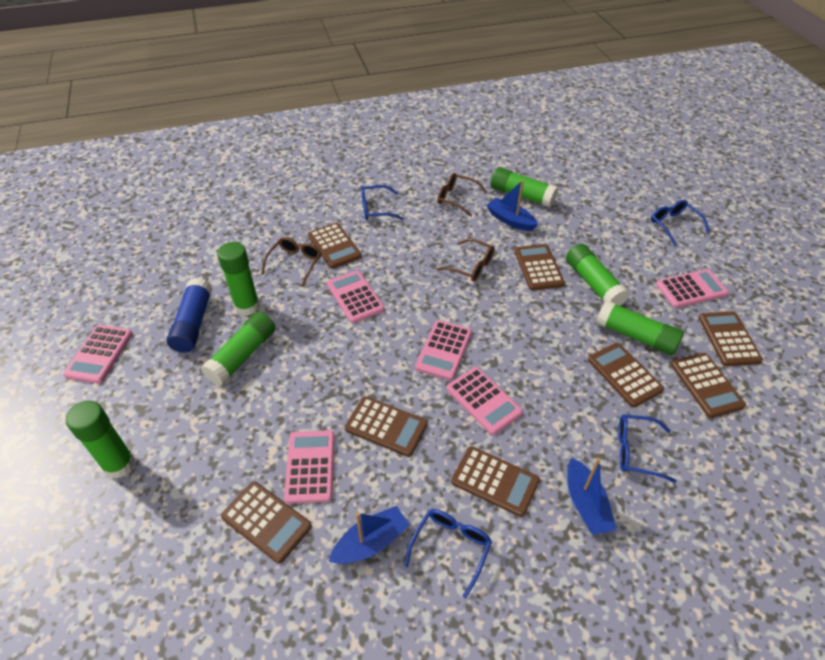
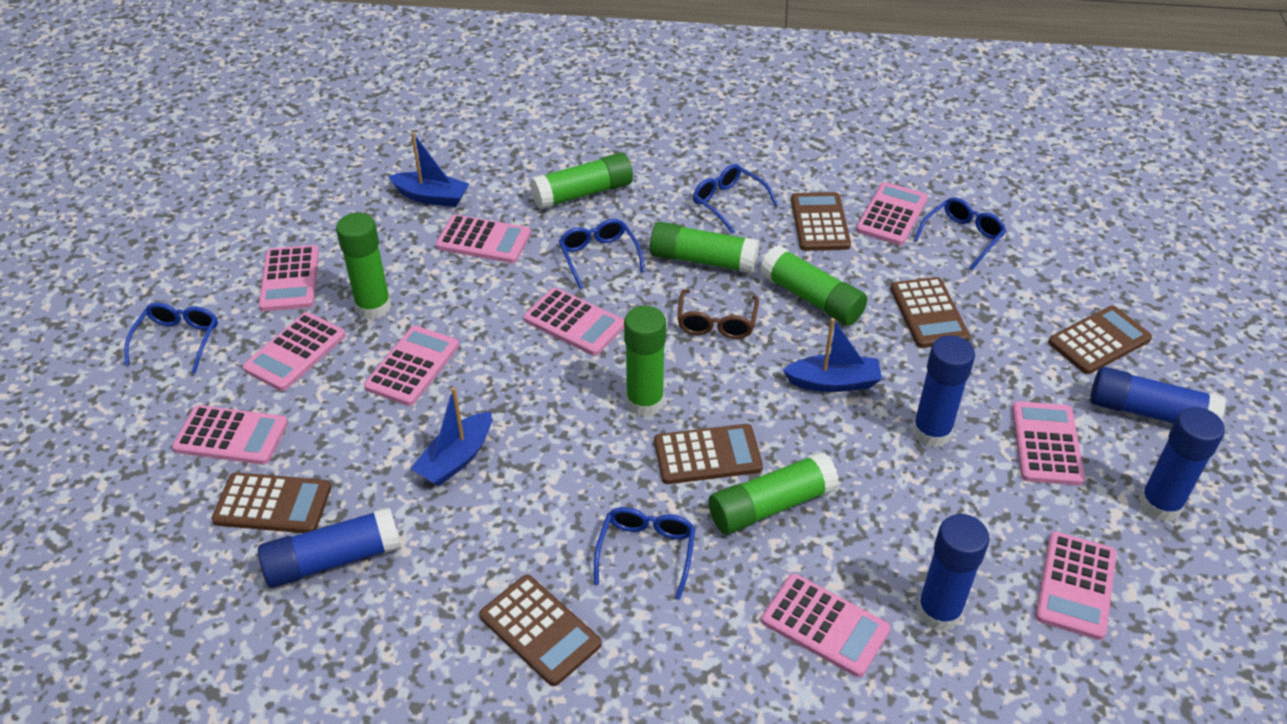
blue glasses: [361,185,404,220] [404,509,492,598] [618,414,677,483] [651,200,709,246] = 4 -> [124,303,218,374] [559,219,645,289] [594,507,695,599] [693,164,778,233] [914,197,1006,270] = 5
blue glue stick: [167,278,212,353] = 1 -> [258,507,401,588] [912,335,975,448] [917,514,990,631] [1090,367,1226,423] [1139,407,1225,522] = 5
brown calculator: [221,481,312,564] [308,223,362,269] [345,396,428,457] [451,446,540,517] [514,244,565,291] [588,343,664,407] [671,353,746,418] [699,311,763,366] = 8 -> [211,473,331,533] [479,575,602,686] [654,424,763,484] [791,192,851,251] [890,277,970,348] [1048,306,1152,374] = 6
brown glasses: [261,237,321,286] [437,173,487,217] [437,239,495,281] = 3 -> [677,289,759,339] = 1
pink calculator: [63,325,133,384] [284,430,335,504] [327,270,385,323] [415,320,472,380] [447,367,523,435] [656,269,729,308] = 6 -> [172,405,288,465] [243,312,346,391] [259,245,319,311] [364,326,459,406] [436,215,531,263] [524,288,624,356] [761,574,891,677] [856,182,928,245] [1012,401,1085,486] [1036,531,1117,640] = 10

